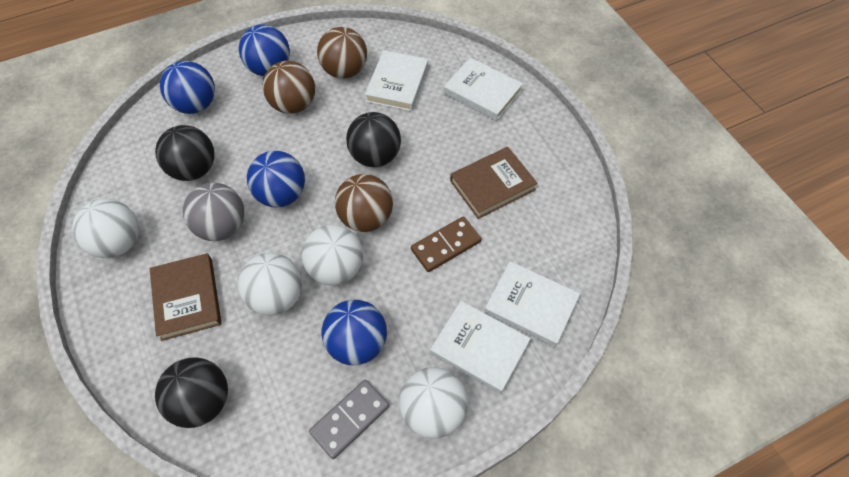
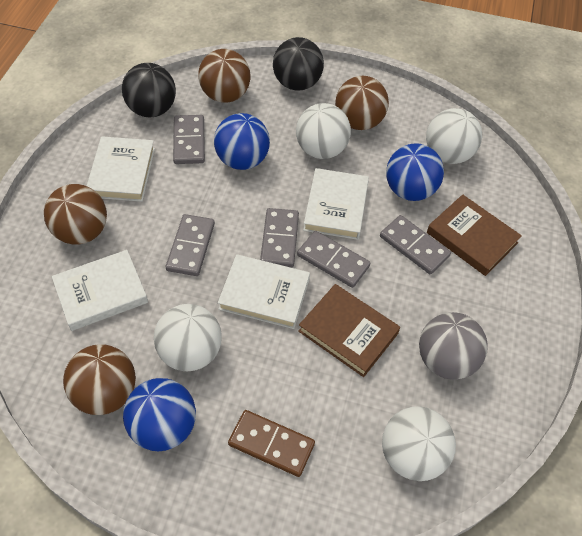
black ball: [155,125,214,181] [155,357,228,428] [346,112,401,167] = 3 -> [122,63,176,117] [273,37,324,91] = 2
blue ball: [160,61,215,114] [239,25,290,76] [247,151,305,208] [321,299,387,365] = 4 -> [123,378,196,451] [214,113,270,170] [386,143,444,201] = 3
brown ball: [262,61,315,114] [317,27,367,79] [335,174,393,232] = 3 -> [44,184,107,245] [63,344,136,415] [198,49,251,103] [335,76,389,130] = 4
grey domino: [309,380,389,459] = 1 -> [166,214,215,276] [173,115,205,164] [260,208,299,268] [297,231,370,288] [380,215,451,274] = 5

